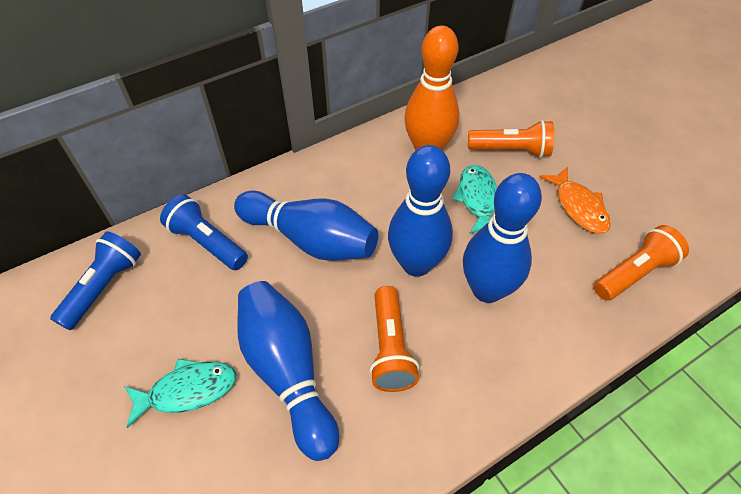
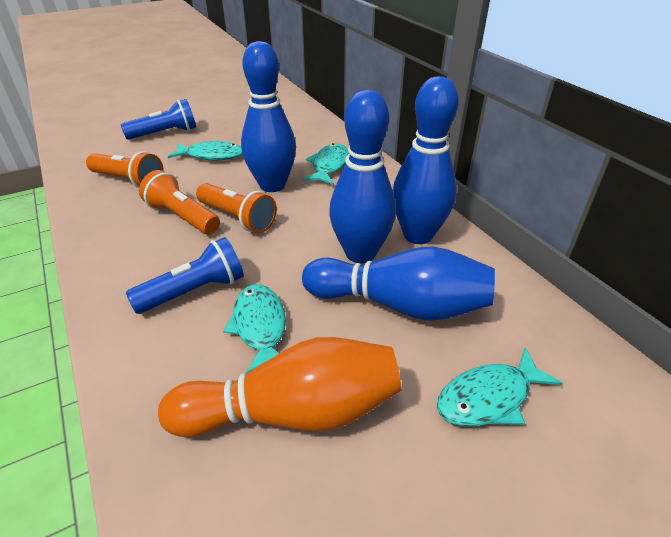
orange fish: [540,167,611,234] = 1 -> none = 0
turquoise fish: [124,359,236,428] [452,165,497,234] = 2 -> [168,140,242,160] [223,284,286,374] [303,143,349,185] [437,348,562,427] = 4

